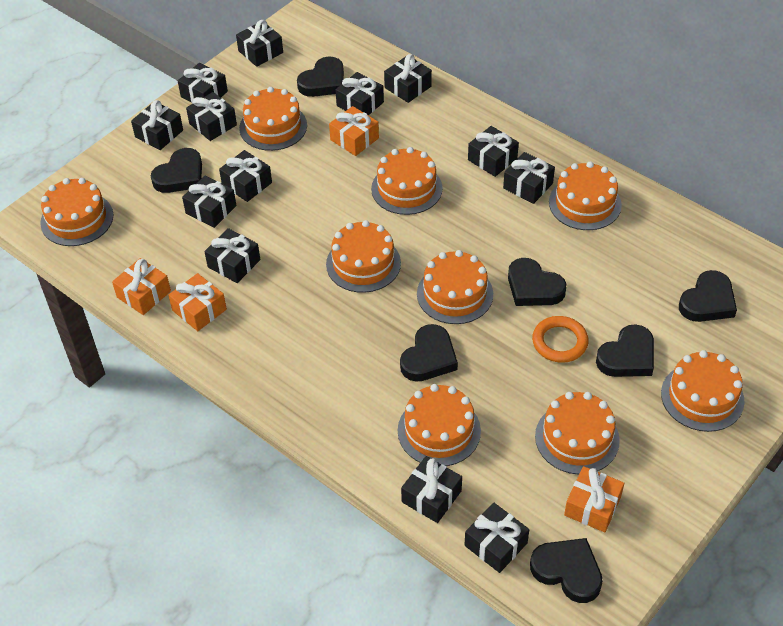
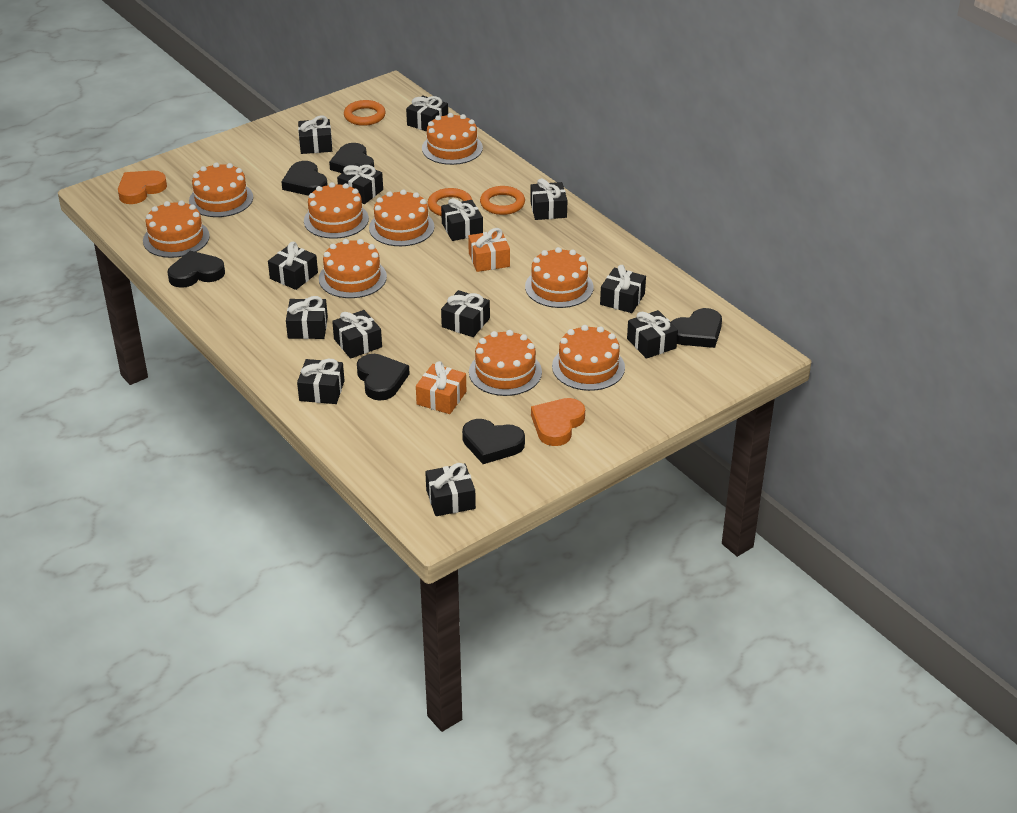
black heart: [151,148,202,193] [297,56,344,97] [400,324,458,382] [508,258,566,306] [530,538,603,603] [596,324,654,377] [679,270,737,322] = 7 -> [168,251,225,288] [282,161,328,196] [329,143,374,173] [357,354,410,401] [462,419,525,464] [671,308,722,348] = 6
orange gift: [112,258,171,315] [168,273,227,331] [329,106,379,156] [564,466,624,532] = 4 -> [416,361,466,414] [468,228,510,272] = 2
orange heart: none = 0 -> [118,171,167,204] [531,398,585,446] = 2
orange ring: [532,316,589,363] = 1 -> [344,100,386,126] [428,188,472,216] [480,186,525,215] = 3

